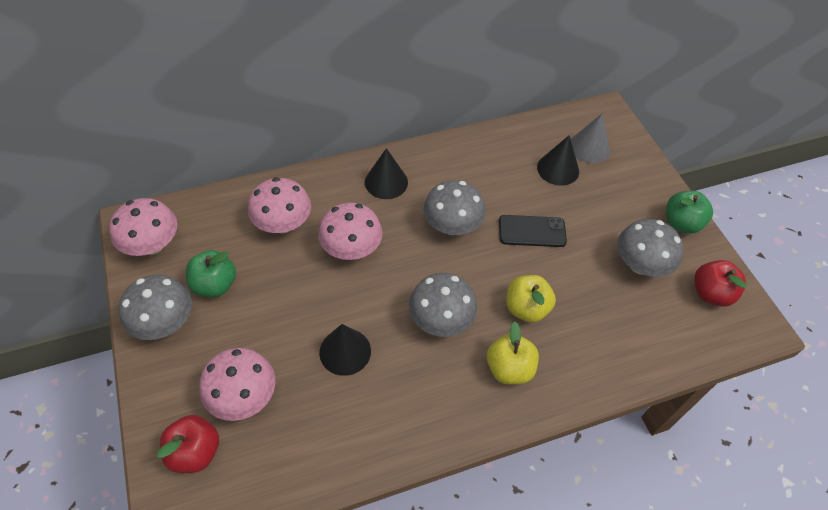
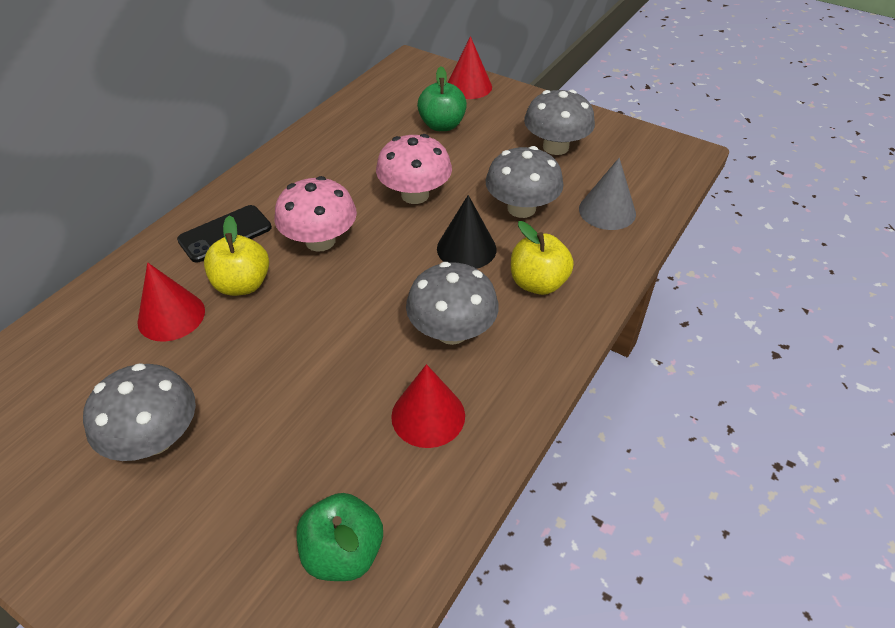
black cone: [319,324,371,376] [365,148,408,199] [537,136,579,186] = 3 -> [437,195,496,269] = 1
pink mushroom: [109,198,177,256] [199,348,275,421] [248,177,311,233] [318,203,383,260] = 4 -> [275,176,357,252] [376,134,452,204] = 2
red apple: [157,415,219,473] [694,260,747,307] = 2 -> none = 0
red cone: none = 0 -> [137,263,205,342] [391,364,465,448] [448,36,492,99] = 3

